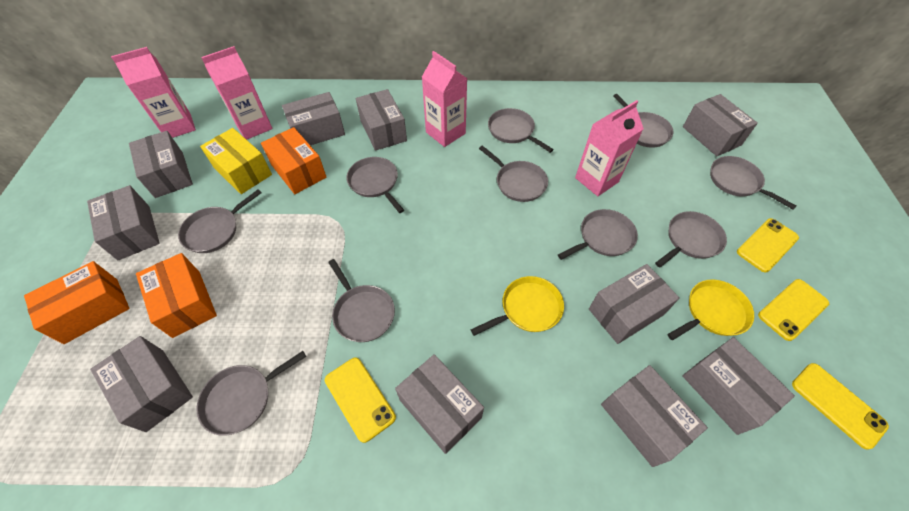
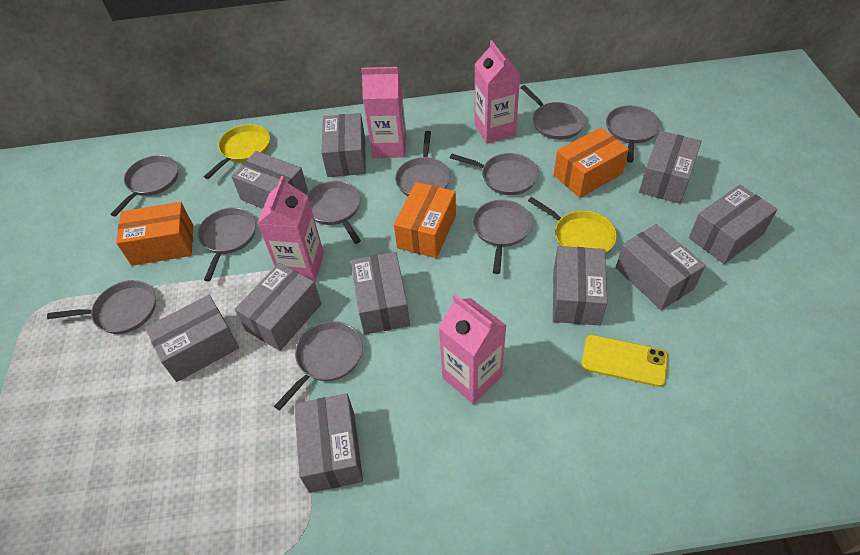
yellow box: [200,128,272,194] = 1 -> none = 0
yellow phone: [325,358,396,443] [737,218,799,272] [758,279,829,341] [792,363,889,450] = 4 -> [582,335,668,387] = 1

